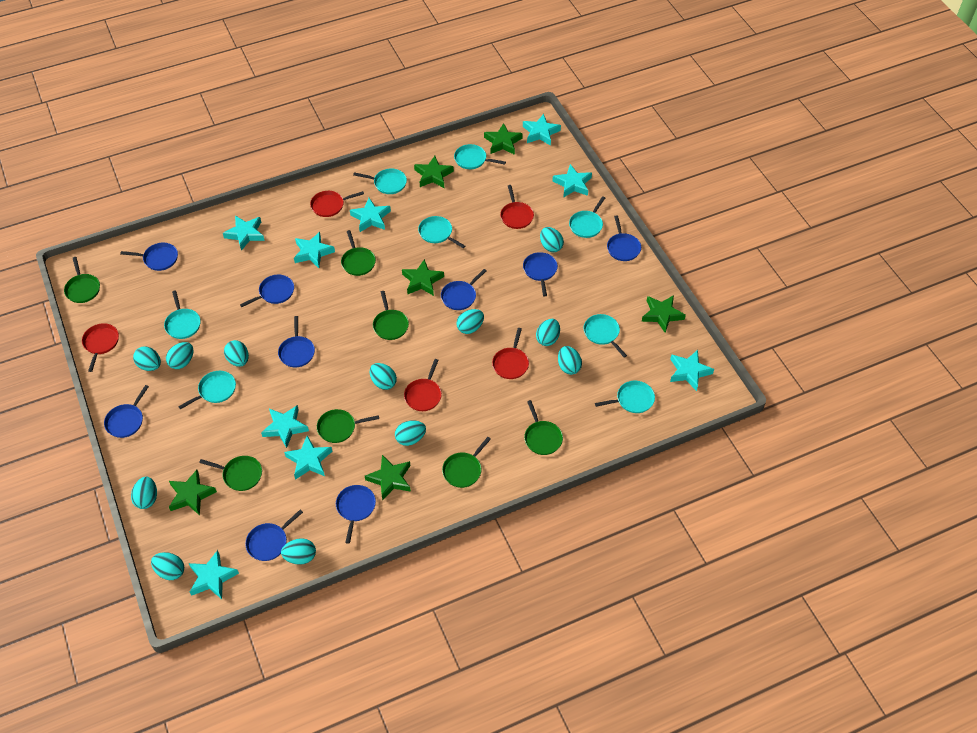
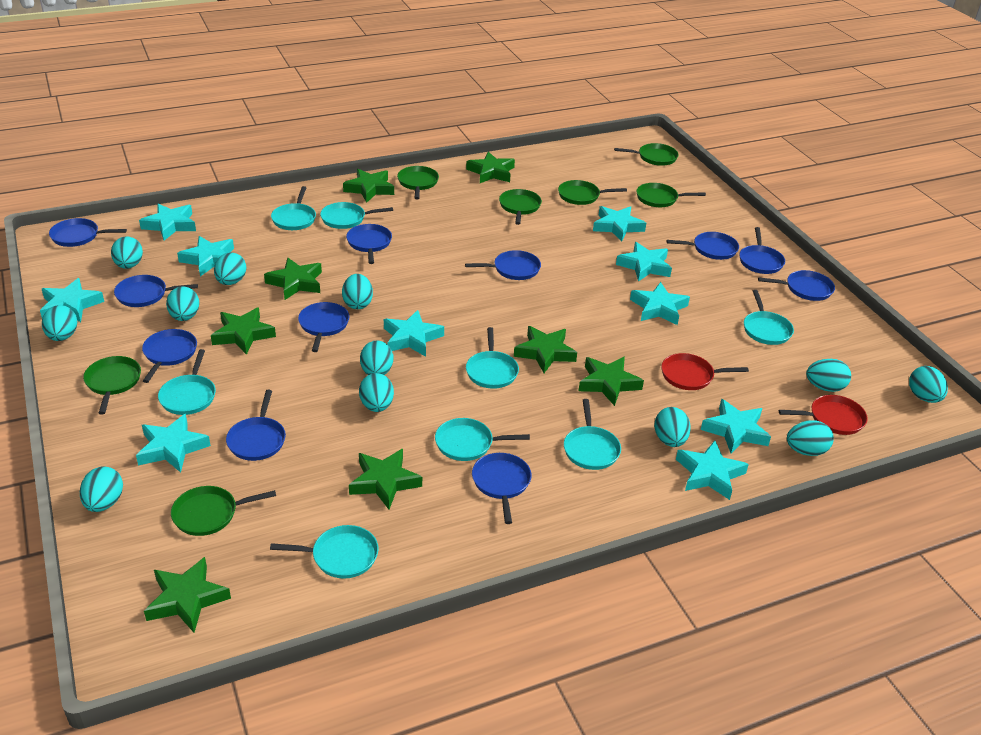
blue pan: [104,385,149,438] [120,243,178,271] [240,275,294,307] [245,510,303,561] [278,316,315,367] [336,485,376,544] [441,269,486,310] [523,252,558,297] [607,215,641,261] = 9 -> [49,218,127,247] [114,275,198,307] [142,329,197,383] [226,390,286,461] [298,302,349,352] [346,224,392,264] [465,250,541,280] [472,453,532,524] [666,232,739,260] [739,227,785,274] [758,270,835,301] = 11
green star: [169,470,217,515] [365,455,411,501] [402,259,444,296] [414,156,454,188] [484,123,523,155] [642,295,686,333] = 6 -> [144,557,231,633] [211,307,276,355] [264,258,322,300] [343,169,394,203] [349,449,422,509] [466,151,515,183] [514,326,577,373] [579,357,644,406] = 8
red pan: [82,323,119,372] [310,191,364,217] [404,359,442,411] [492,328,529,379] [500,185,534,229] = 5 -> [661,353,749,390] [779,395,868,435] = 2
turquoise star: [188,550,239,599] [223,216,265,251] [261,405,309,448] [284,436,332,480] [294,232,335,268] [350,198,391,232] [523,114,561,146] [552,164,592,198] [670,350,714,391] = 9 -> [40,278,104,322] [136,414,211,472] [139,204,196,241] [177,236,234,276] [384,310,444,357] [593,206,646,241] [616,242,672,282] [630,282,690,325] [676,441,749,500] [701,399,771,454] = 10

